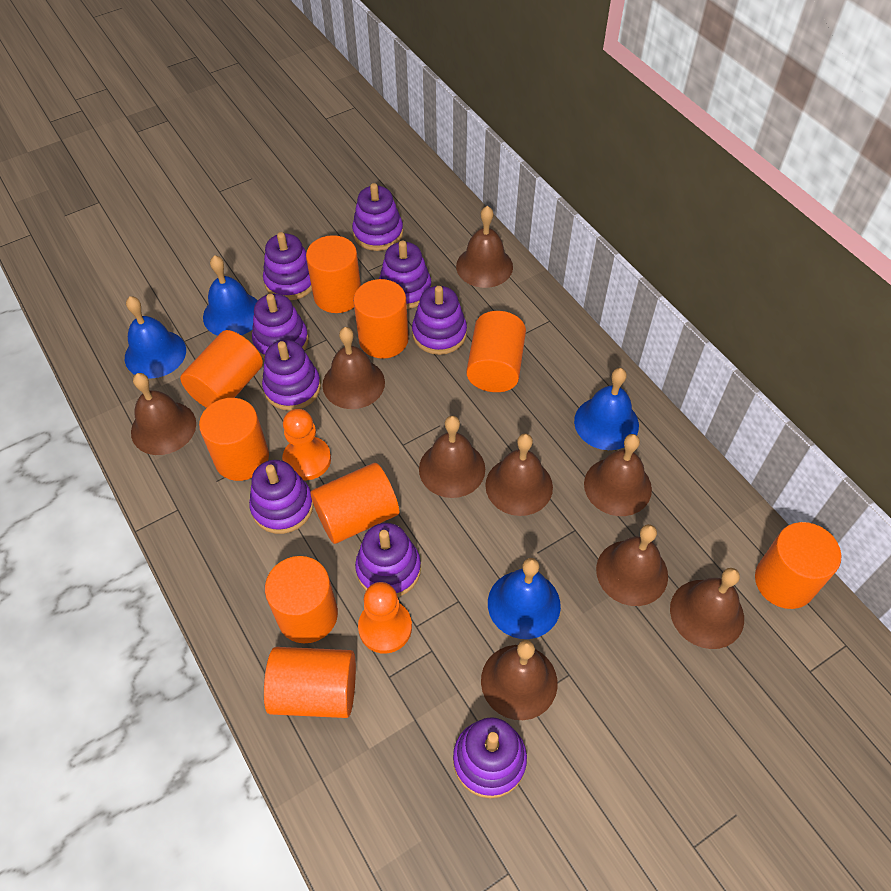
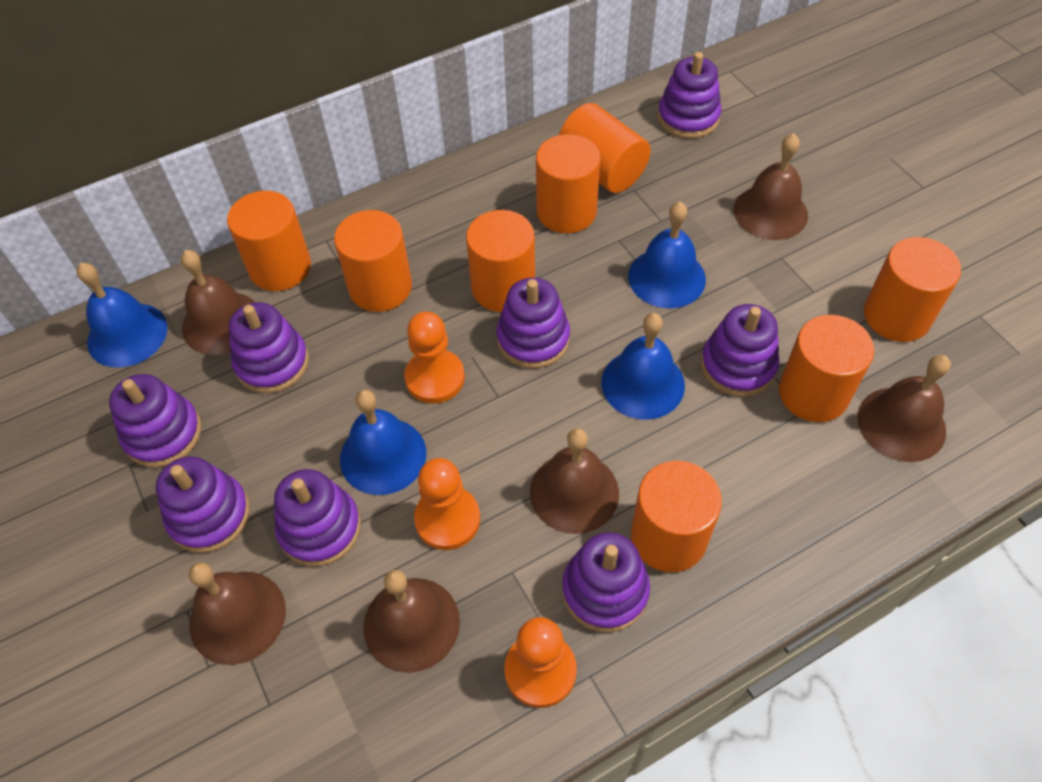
brown bell: [131,373,196,455] [323,327,385,409] [419,416,485,498] [456,206,513,288] [481,640,558,720] [485,434,553,516] [584,434,652,516] [596,524,668,606] [670,568,744,649] = 9 -> [181,250,255,355] [189,563,286,665] [364,570,460,673] [530,428,619,534] [733,133,808,240] [857,355,951,462] = 6
orange cylinder: [180,330,263,408] [199,398,269,481] [264,647,356,718] [265,556,338,643] [306,235,361,313] [311,463,399,544] [353,279,409,359] [466,311,526,392] [755,522,841,609] = 9 -> [227,191,311,291] [334,210,412,312] [466,210,535,312] [536,134,600,233] [559,103,651,193] [631,461,722,573] [779,315,874,422] [864,237,961,342] = 8
orange pawn: [282,409,331,480] [358,582,412,653] = 2 -> [404,312,465,404] [414,458,480,550] [504,617,577,708] = 3
purple stacking toy: [249,460,313,534] [252,294,309,359] [262,340,321,411] [263,232,312,300] [352,183,403,251] [355,523,421,597] [379,240,432,309] [412,286,467,355] [453,717,527,799] = 9 -> [109,374,201,467] [156,456,250,553] [228,302,309,393] [274,469,361,566] [496,277,570,369] [562,532,650,633] [658,52,721,139] [701,304,779,397] = 8

